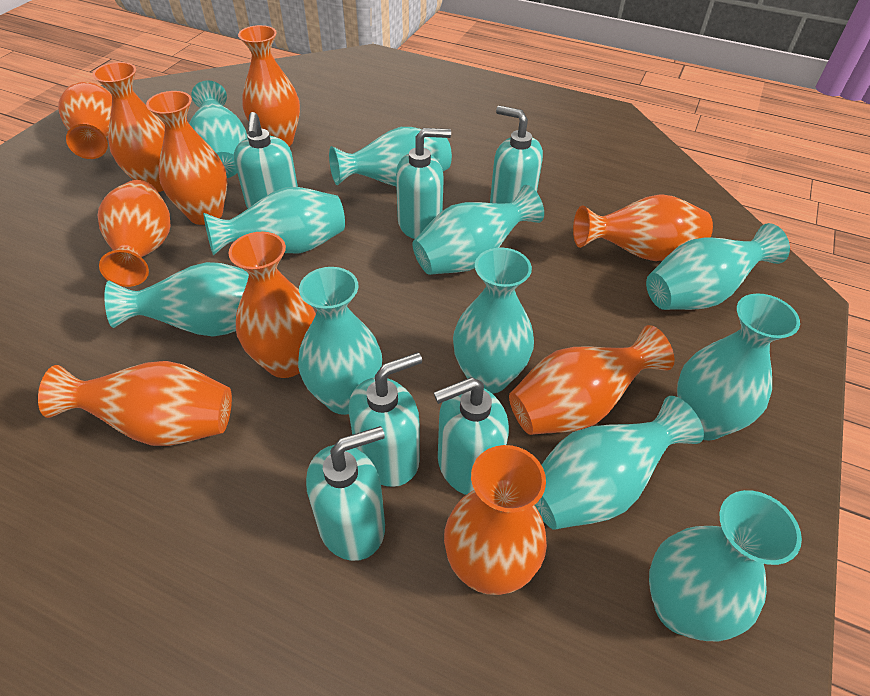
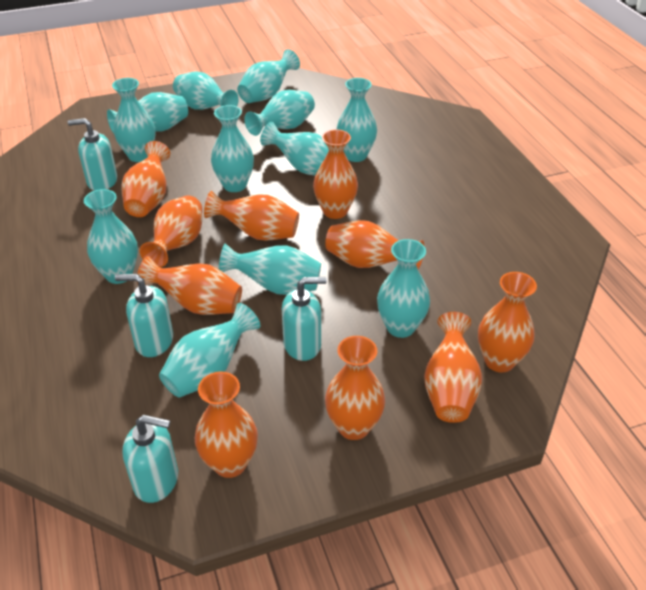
turquoise soap dispenser: [234,112,298,208] [306,426,385,561] [349,352,422,487] [396,128,451,239] [434,377,509,495] [490,106,543,204] = 6 -> [68,118,117,191] [115,274,173,357] [122,415,178,503] [282,277,327,361] = 4
turquoise vase: [104,262,249,336] [189,80,247,178] [203,187,345,255] [298,267,382,415] [329,127,452,186] [413,185,544,275] [453,248,534,394] [535,396,704,530] [646,223,790,310] [649,490,802,642] [677,293,800,440] = 11 -> [84,189,138,284] [107,92,188,133] [112,78,155,162] [159,303,260,398] [173,71,239,110] [211,105,254,192] [219,243,321,295] [237,49,300,103] [244,90,315,136] [260,122,329,175] [337,78,377,162] [377,239,430,338] = 12

